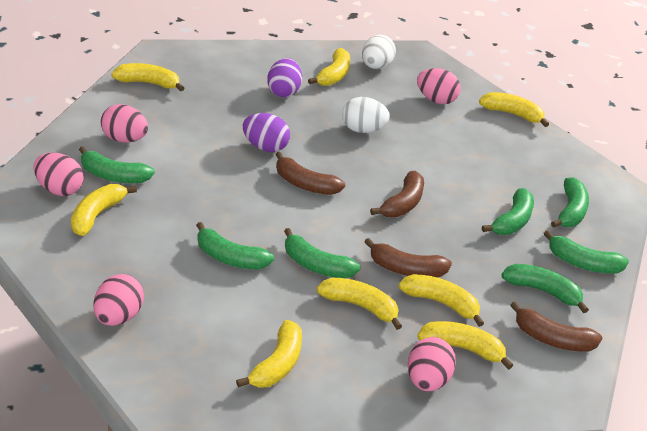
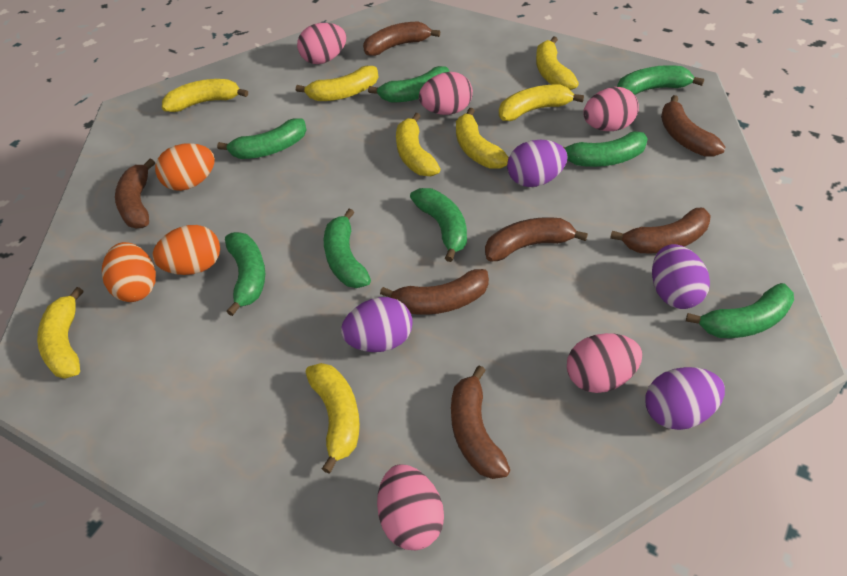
brown banana: [275,152,345,195] [365,238,452,277] [370,171,424,217] [510,301,602,352] = 4 -> [115,159,155,228] [363,22,440,56] [380,269,489,315] [451,365,510,479] [485,217,588,261] [610,208,711,253] [661,95,725,156] = 7
green banana: [79,146,155,183] [196,222,274,269] [284,228,360,278] [482,188,534,235] [501,264,589,313] [544,230,629,274] [551,177,589,228] = 7 -> [217,118,307,159] [225,232,265,316] [324,209,371,288] [368,66,450,102] [410,188,467,262] [562,131,648,167] [617,65,704,95] [686,283,794,338] = 8
orange egg: none = 0 -> [102,242,156,302] [152,225,220,275] [155,143,215,191] = 3
purple egg: [243,113,290,152] [267,58,302,97] = 2 -> [341,297,413,352] [507,140,568,187] [646,367,725,430] [652,244,710,309] = 4
white egg: [342,97,390,133] [362,35,396,69] = 2 -> none = 0

